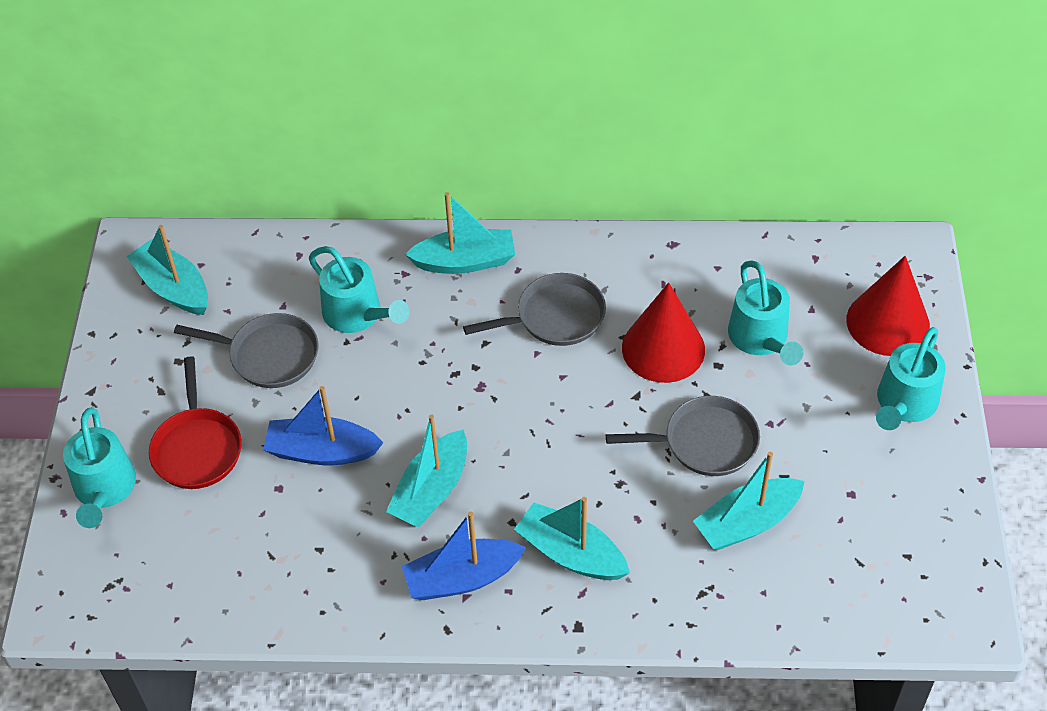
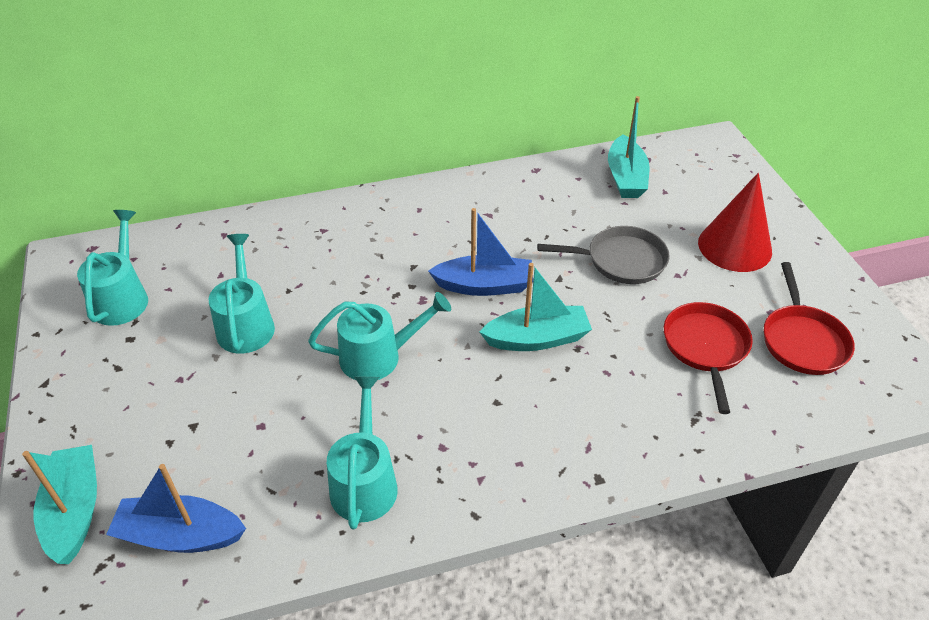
grey pan: [174,313,319,388] [463,273,606,346] [606,396,760,476] = 3 -> [537,226,670,284] = 1
red cone: [622,282,705,383] [847,256,930,356] = 2 -> [698,173,772,272] = 1
red pan: [149,356,242,489] = 1 -> [664,302,753,414] [764,262,855,375] = 2
turquoise boat: [127,225,208,315] [386,415,467,527] [405,192,515,274] [514,497,630,580] [693,452,805,550] = 5 -> [22,445,97,564] [479,263,592,351] [608,96,650,198] = 3

